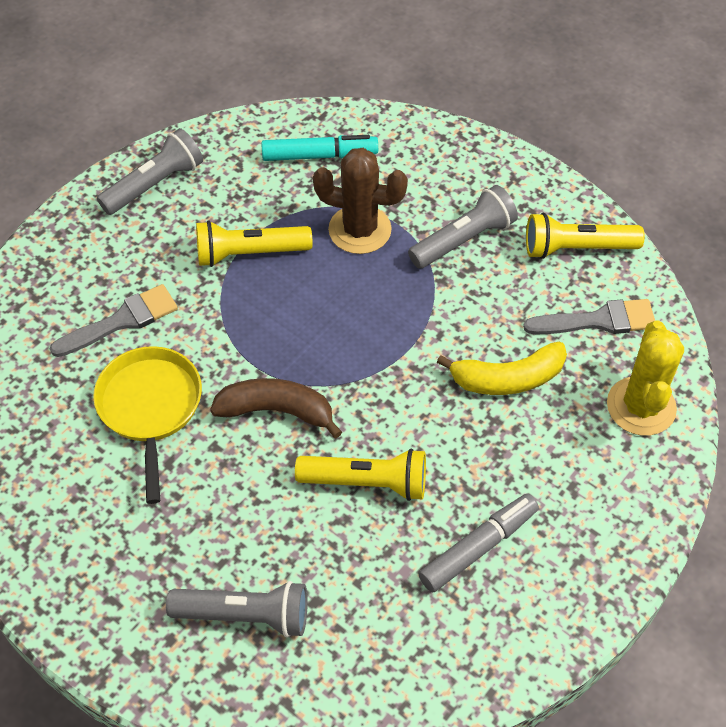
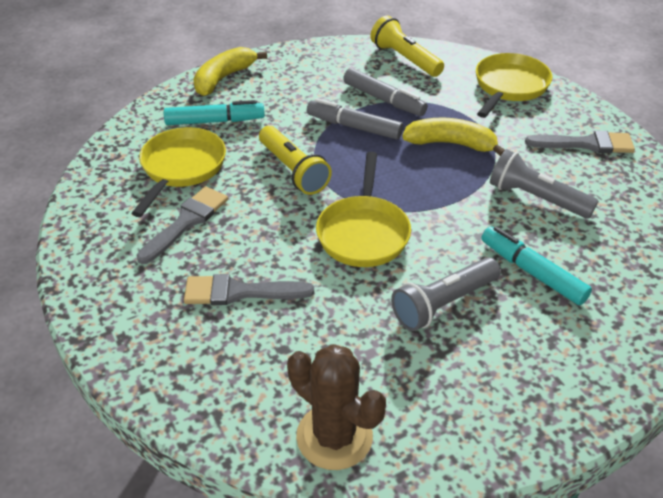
brown banana: [210,378,342,438] = 1 -> none = 0
grey brush: [50,284,178,357] [523,299,655,335] = 2 -> [136,186,228,264] [184,274,314,305] [525,131,635,153] = 3
grey flashlight: [97,128,203,215] [166,581,308,638] [408,185,518,269] = 3 -> [391,257,501,331] [490,149,598,219] = 2
grey marker: [419,494,539,592] = 1 -> [307,98,403,139] [343,68,428,116] = 2
turquoise marker: [262,135,378,161] = 1 -> [164,100,265,125] [481,226,592,305] = 2
yellow banana: [437,342,567,395] = 1 -> [193,47,267,96] [402,118,505,156] = 2
yellow cactus: [607,320,684,436] = 1 -> none = 0
yellow flashlight: [196,220,313,267] [295,448,426,501] [526,213,645,259] = 3 -> [259,126,332,195] [370,16,444,77] = 2
yellow pan: [93,346,202,504] = 1 -> [131,127,226,217] [316,152,411,267] [476,53,552,118] = 3

